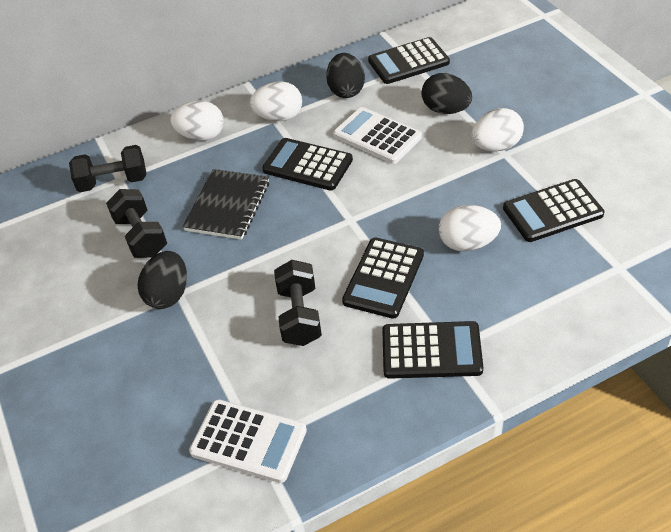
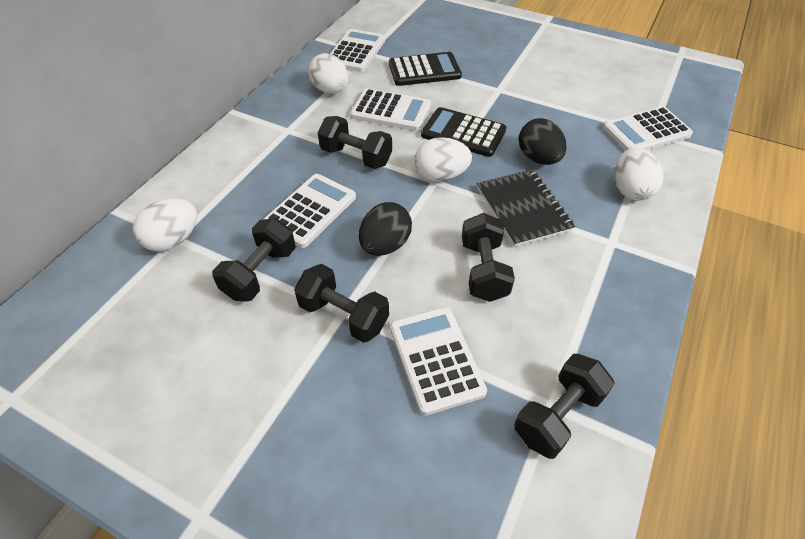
black calculator: [262,138,353,191] [342,238,424,319] [368,37,450,84] [382,321,483,379] [503,179,604,242] = 5 -> [389,52,462,86] [421,107,506,157] = 2
black dumbbell: [69,145,146,192] [106,189,167,258] [274,260,322,346] = 3 -> [212,218,296,301] [294,264,389,343] [318,116,392,169] [462,213,515,302] [514,354,615,459] = 5
black egg: [138,251,187,309] [326,53,365,98] [421,73,472,114] = 3 -> [359,202,412,256] [519,118,567,165] = 2
white calculator: [189,399,307,483] [333,107,422,164] = 2 -> [264,174,356,248] [330,29,385,72] [350,89,431,131] [390,307,487,416] [603,107,693,151] = 5

